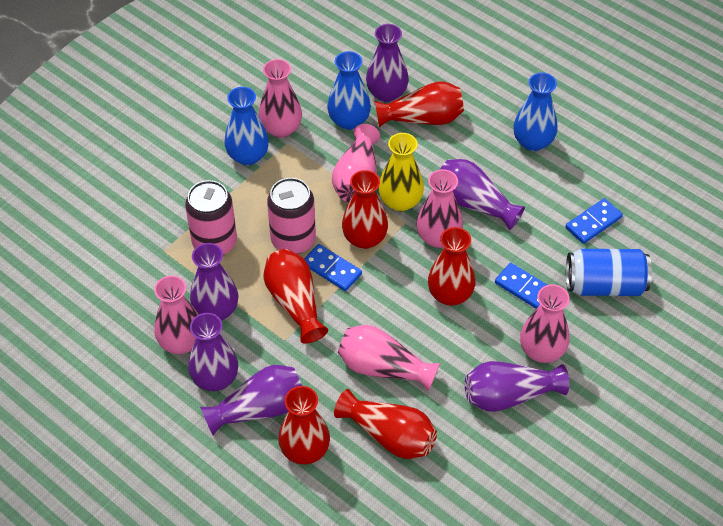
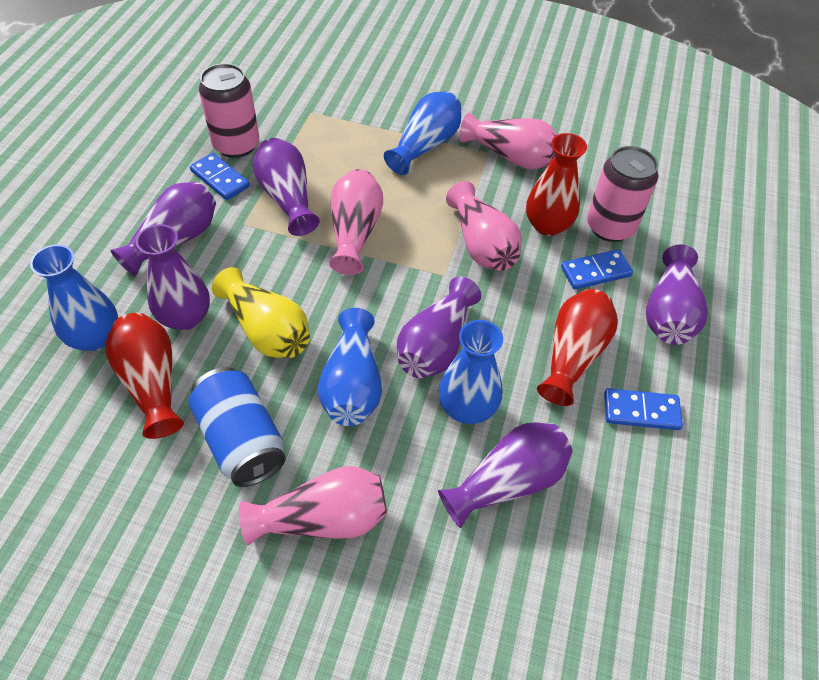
blue vase: [224,87,269,166] [327,51,371,130] [513,72,558,151] = 3 -> [30,244,118,351] [318,308,382,426] [384,91,461,175] [439,320,503,424] = 4
pink vase: [154,276,199,354] [259,59,302,138] [332,124,380,202] [338,325,440,392] [417,169,463,248] [520,284,570,363] = 6 -> [239,466,387,545] [329,169,383,275] [446,181,522,271] [460,113,558,170] = 4
red vase: [264,249,328,344] [278,386,330,464] [334,389,437,459] [342,170,388,249] [375,82,464,127] [428,227,476,306] = 6 -> [105,313,184,439] [526,133,587,236] [537,289,618,406] = 3

